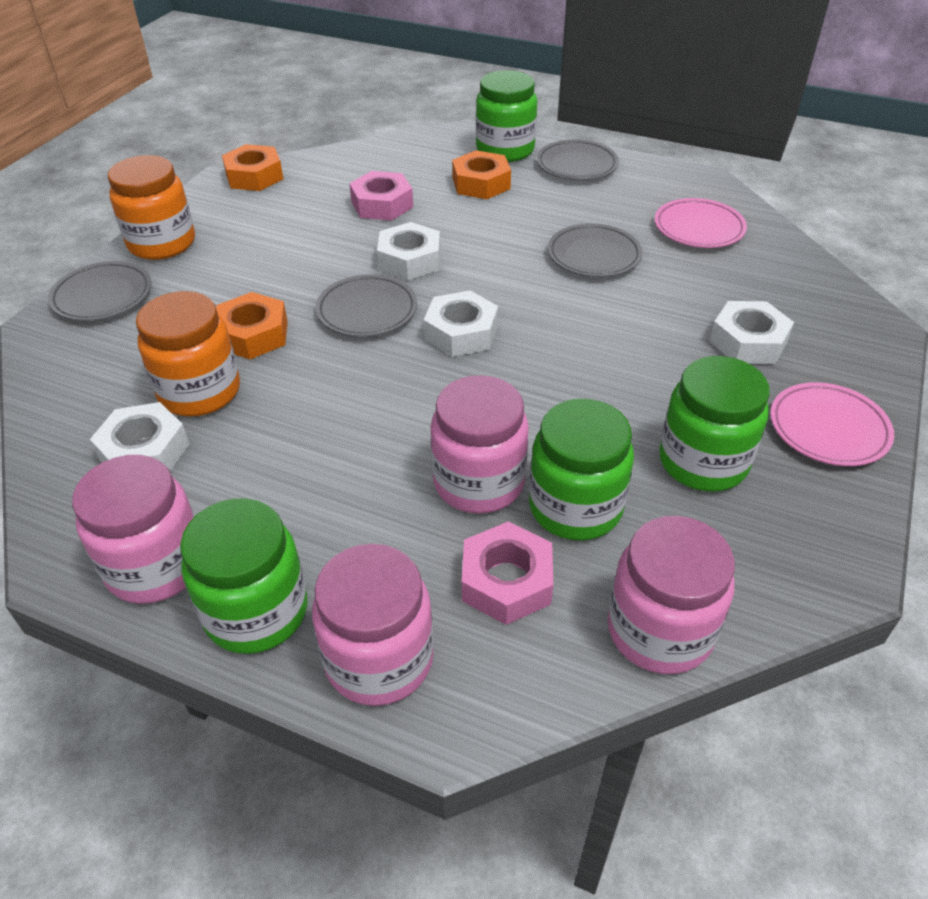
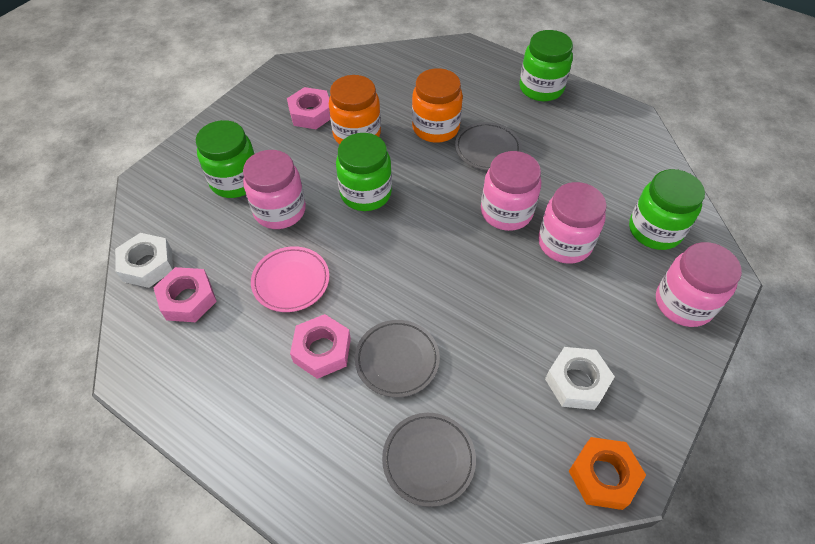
grey plate: [48,261,152,321] [316,274,417,337] [537,139,619,180] [548,223,643,277] = 4 -> [355,320,440,398] [382,413,476,507] [455,122,522,170] = 3
orange nut: [216,292,288,359] [222,144,283,191] [452,150,511,199] = 3 -> [569,437,646,510] = 1
pink nut: [349,171,413,221] [462,521,553,625] = 2 -> [153,267,217,322] [287,87,330,129] [290,314,351,379] = 3
pink plate: [654,198,747,248] [770,382,894,466] = 2 -> [251,246,329,312] = 1
white nut: [90,402,189,471] [377,222,440,280] [424,291,498,357] [709,301,794,364] = 4 -> [115,233,173,288] [545,347,615,410] = 2

